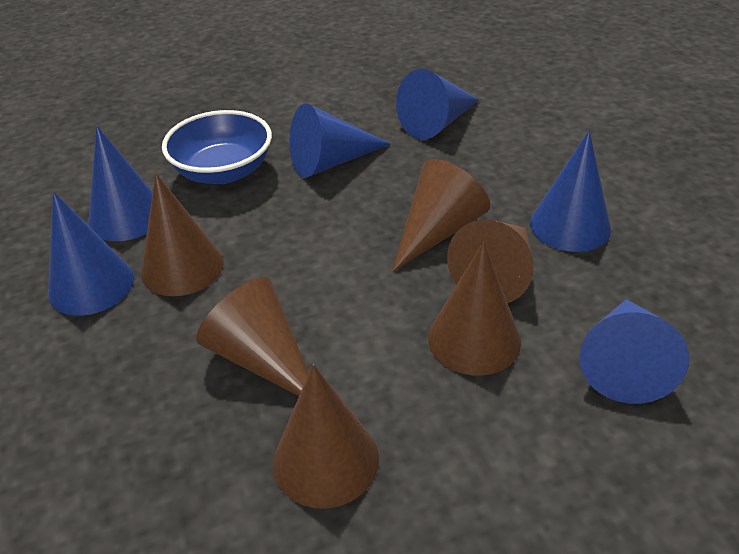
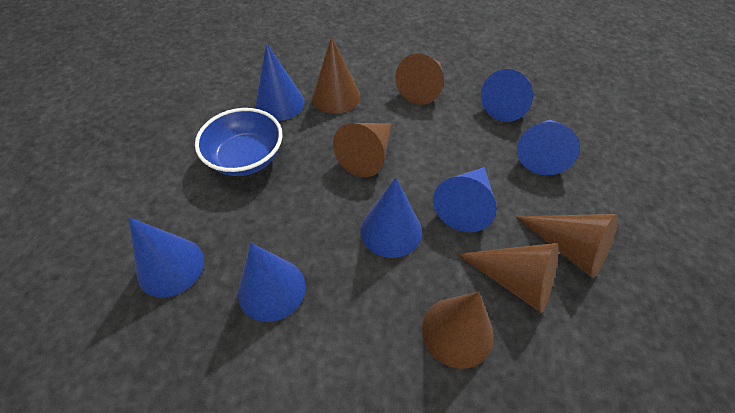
blue cone: [48,191,134,316] [88,126,153,241] [289,104,390,178] [396,69,479,140] [530,131,611,252] [579,299,689,404] = 6 -> [129,217,204,298] [238,243,306,322] [255,43,305,121] [360,177,422,258] [433,167,496,232] [481,69,533,122] [517,120,580,175] = 7

